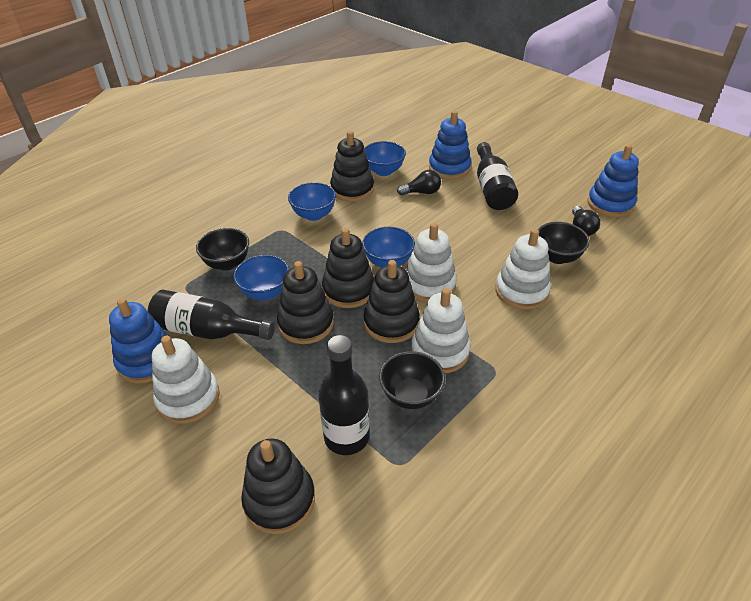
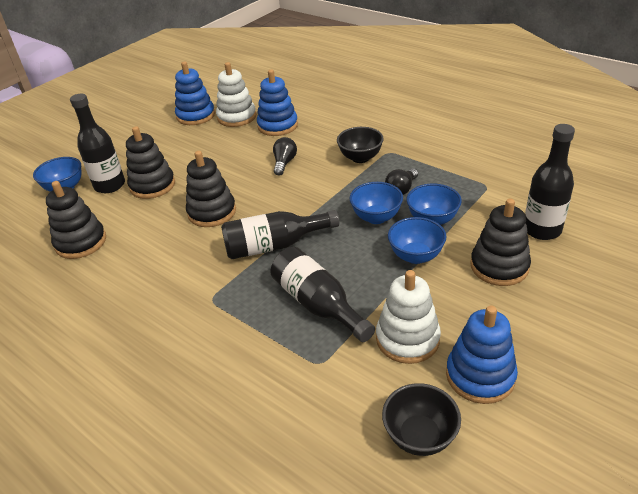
black bottle: [148,290,275,340] [318,335,370,455] [477,142,518,210] = 3 -> [70,93,125,193] [221,210,339,259] [270,247,375,342] [525,124,575,240] = 4
black bowl: [196,228,249,270] [379,351,445,409] [538,222,590,264] = 3 -> [337,127,384,163] [382,383,461,456] = 2
black stacking toy: [241,438,315,534] [277,261,334,344] [322,228,375,308] [330,131,374,202] [363,260,420,343] = 5 -> [46,181,106,259] [126,126,175,199] [186,151,236,227] [470,199,531,286] = 4
white stacking toy: [152,336,220,424] [406,223,457,303] [411,288,471,373] [495,229,551,310] = 4 -> [216,62,256,127] [376,270,441,364] = 2

